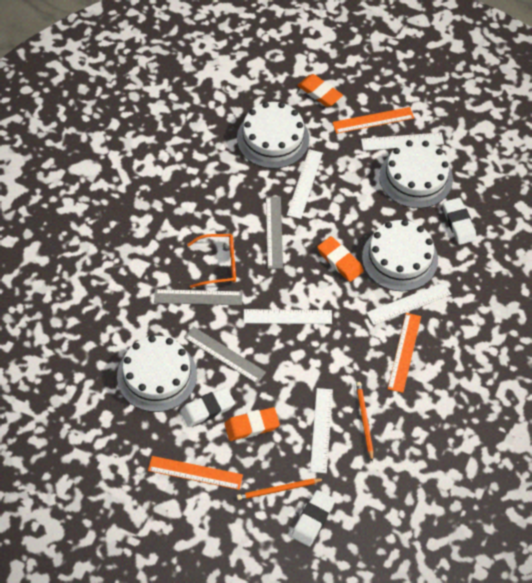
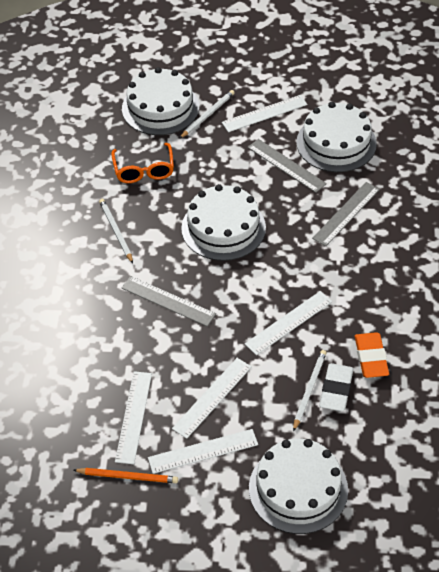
orange eraser: [224,407,280,441] [297,74,343,107] [317,236,364,282] = 3 -> [355,332,389,378] = 1
orange pencil: [237,478,324,500] [356,382,373,462] = 2 -> [74,468,178,483] = 1
orange ruler: [148,456,243,490] [332,107,414,134] [388,313,421,393] = 3 -> none = 0
white eraser: [180,387,235,427] [291,490,335,547] [443,198,477,245] = 3 -> [320,363,354,412] = 1
white pencil: none = 0 -> [99,199,133,263] [179,90,234,139] [293,350,327,432] = 3

